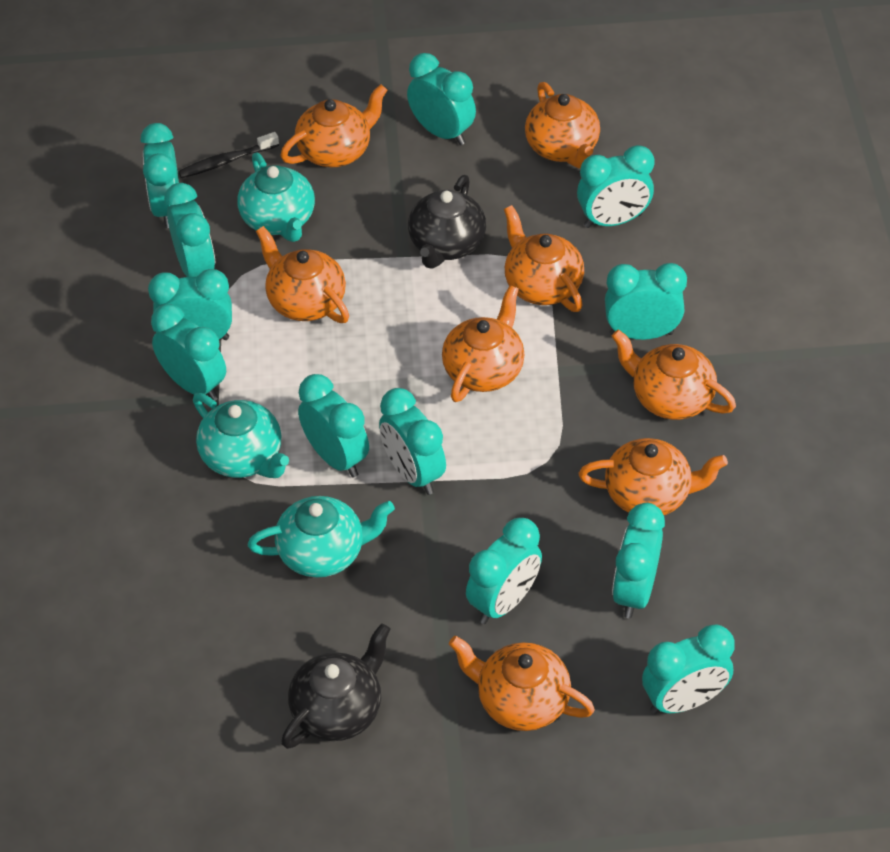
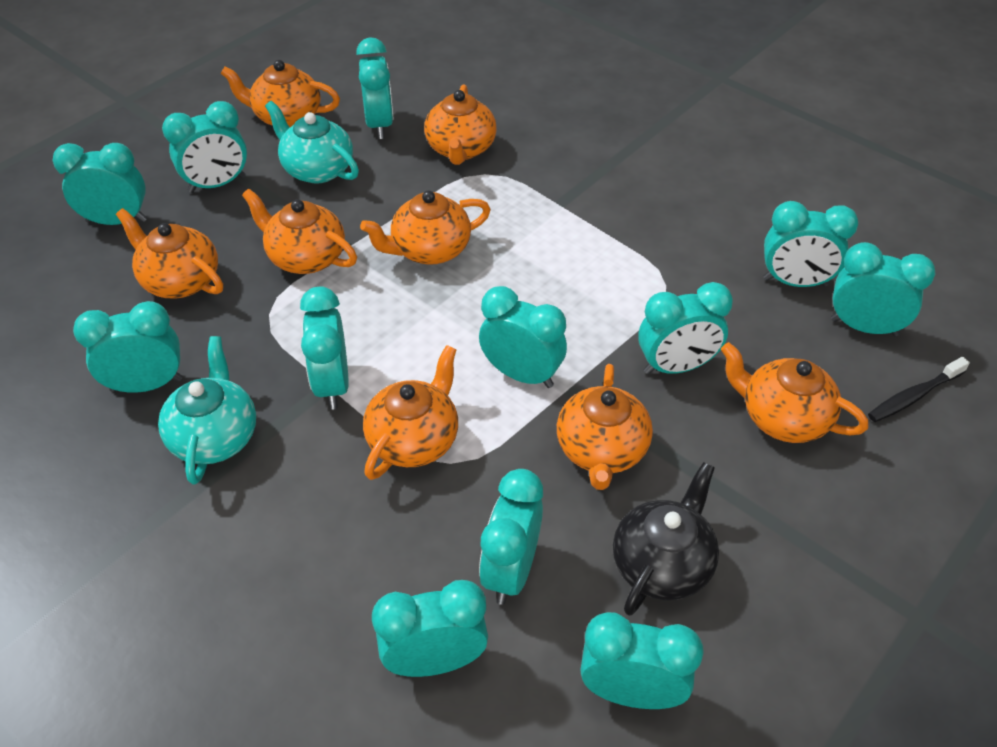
black teapot: [281,623,391,749] [408,175,486,269] = 2 -> [613,462,719,616] = 1
turquoise teapot: [193,393,289,478] [237,153,315,242] [248,496,395,577] = 3 -> [158,336,256,485] [265,101,359,184] = 2

